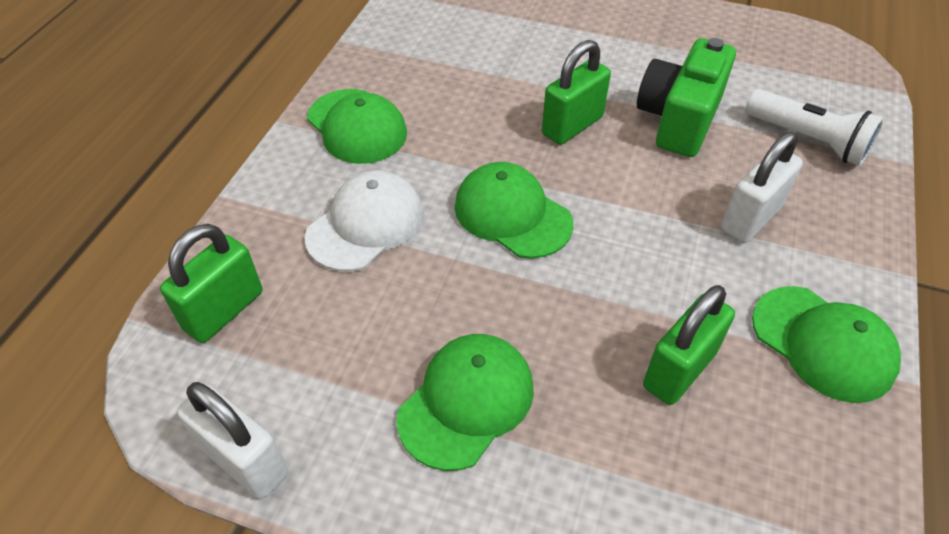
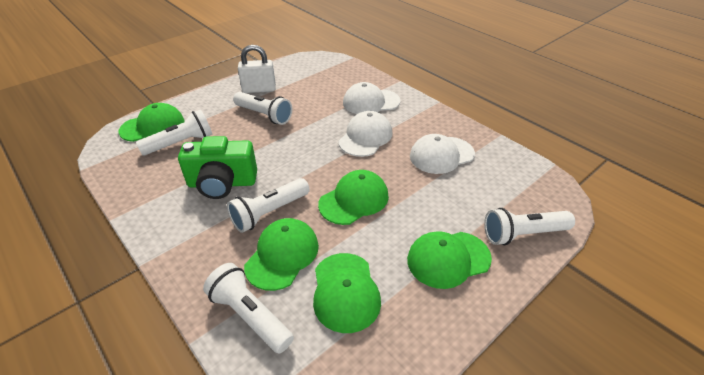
green cap: [307,89,407,164] [396,334,534,471] [455,162,573,259] [752,286,901,403] = 4 -> [118,103,185,142] [244,218,319,291] [313,253,381,333] [318,170,389,225] [407,231,492,289] = 5
green padlock: [160,224,262,343] [542,40,611,145] [643,285,735,405] = 3 -> none = 0
white cap: [305,170,424,271] = 1 -> [338,111,392,157] [343,82,400,114] [410,134,475,174] = 3
white flashlight: [745,89,884,166] = 1 -> [136,109,212,155] [203,263,294,354] [227,178,310,233] [233,92,292,125] [484,208,575,245] = 5
white padlock: [177,382,288,499] [721,132,803,243] = 2 -> [238,45,276,93] = 1

